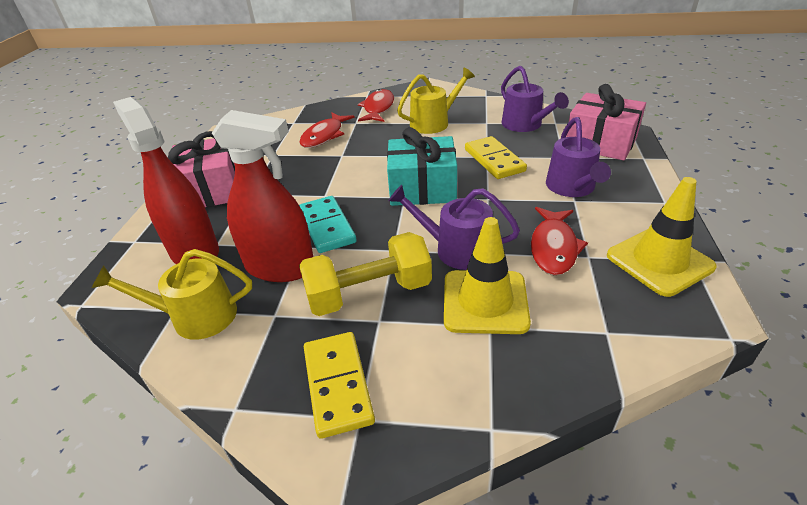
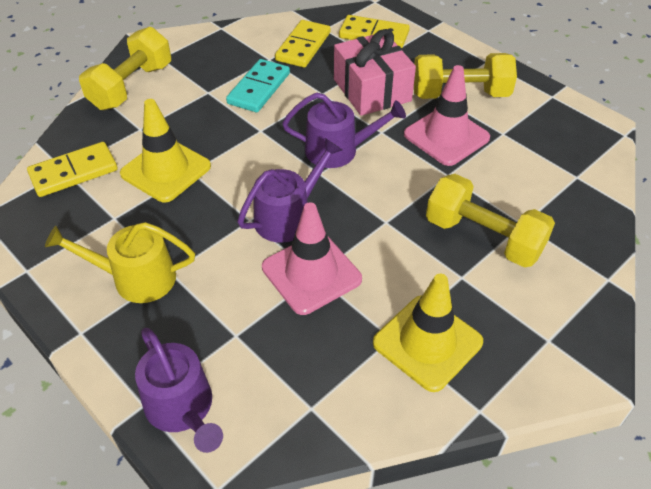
pink gift: [168,131,235,207] [566,84,646,161] = 2 -> [334,29,416,116] = 1
pink traffic cone: none = 0 -> [262,202,362,315] [404,65,490,166] = 2
red fish: [299,113,355,148] [358,89,394,122] [531,207,588,275] = 3 -> none = 0
red spray bottle: [113,97,219,264] [212,110,313,282] = 2 -> none = 0
turquoise gift: [387,127,457,206] = 1 -> none = 0
yellow domino: [304,332,375,439] [465,136,527,179] = 2 -> [27,142,118,197] [275,20,331,67] [339,15,410,48] = 3
yellow dumbbell: [299,232,432,316] = 1 -> [79,27,171,110] [414,53,517,99] [426,174,555,268] = 3
yellow watering can: [92,249,252,340] [397,68,475,134] = 2 -> [45,222,195,303] = 1

